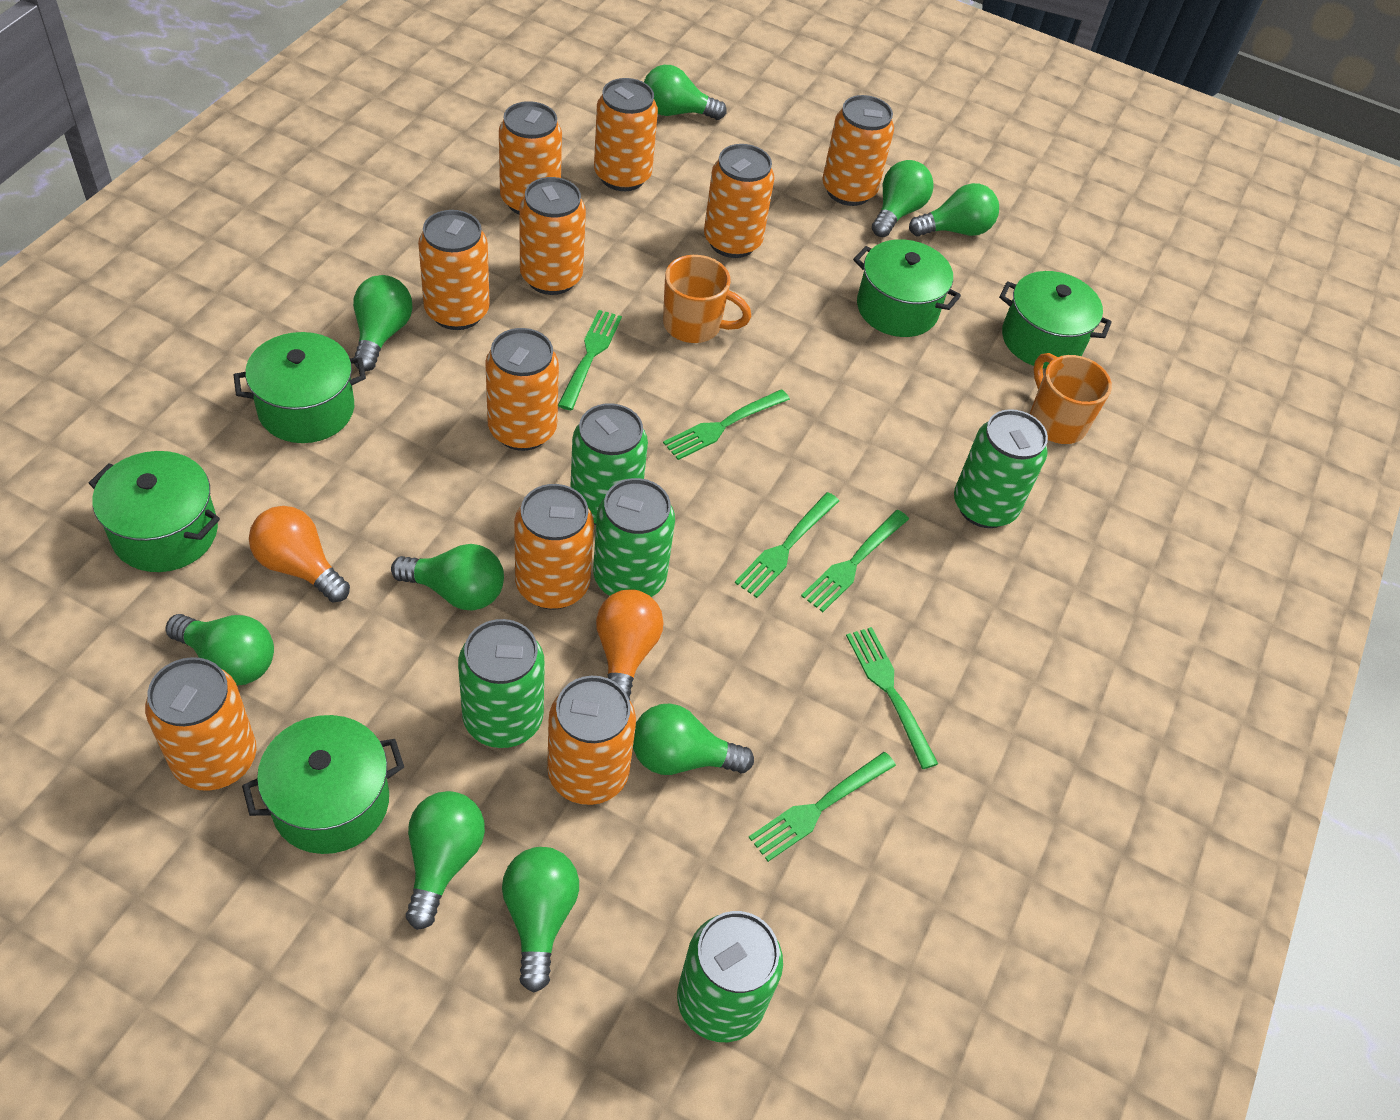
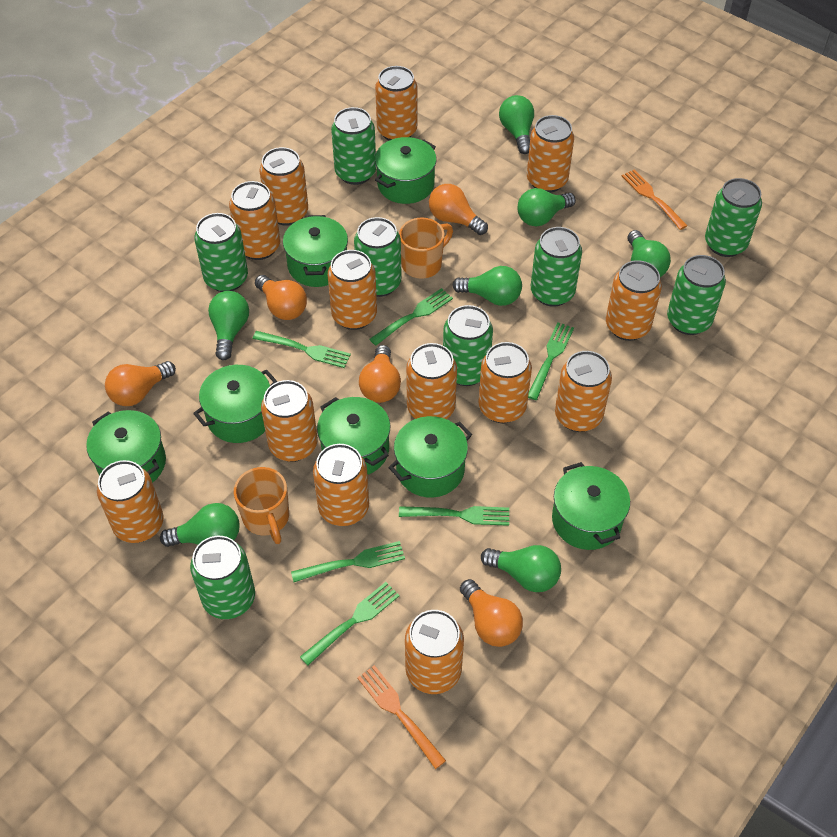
green can: [458,619,545,748] [570,403,648,525] [593,478,675,597] [677,911,783,1042] [954,409,1048,528] = 5 -> [190,536,255,619] [194,213,248,292] [331,107,376,185] [354,217,402,297] [443,305,493,386] [531,227,582,307] [667,255,726,335] [705,178,762,257] = 8
green light bulb: [166,614,274,685] [353,275,413,371] [391,544,504,611] [406,791,485,930] [502,847,579,992] [633,703,754,775] [644,65,727,120] [872,160,934,237] [909,183,999,237] = 9 -> [160,503,240,547] [208,291,249,360] [453,266,522,306] [481,545,561,592] [499,95,534,154] [517,188,576,226] [628,230,671,277] = 7
green pot: [89,451,220,572] [234,332,366,443] [242,715,404,854] [853,239,961,337] [999,271,1112,369] = 5 -> [86,410,166,483] [193,365,278,443] [283,215,348,287] [317,397,390,475] [375,137,437,204] [388,416,472,498] [552,462,630,550] = 7
orange can: [145,657,256,791] [418,210,490,330] [485,328,559,451] [499,101,562,214] [514,484,594,610] [519,177,586,295] [547,676,636,805] [594,78,658,191] [704,144,774,258] [822,95,894,206] = 10 -> [97,460,164,543] [229,181,280,260] [260,147,308,226] [261,380,317,462] [313,444,369,526] [328,250,377,330] [375,66,417,141] [405,610,464,694] [406,343,457,419] [478,342,532,423] [527,115,574,193] [555,351,612,432] [606,260,662,341] = 13
orange fork: none = 0 -> [357,665,446,769] [622,169,687,230] = 2
orange light bulb: [249,506,350,602] [596,589,664,700] = 2 -> [105,361,176,406] [255,275,307,320] [359,345,401,403] [429,184,488,235] [460,579,523,647] = 5

